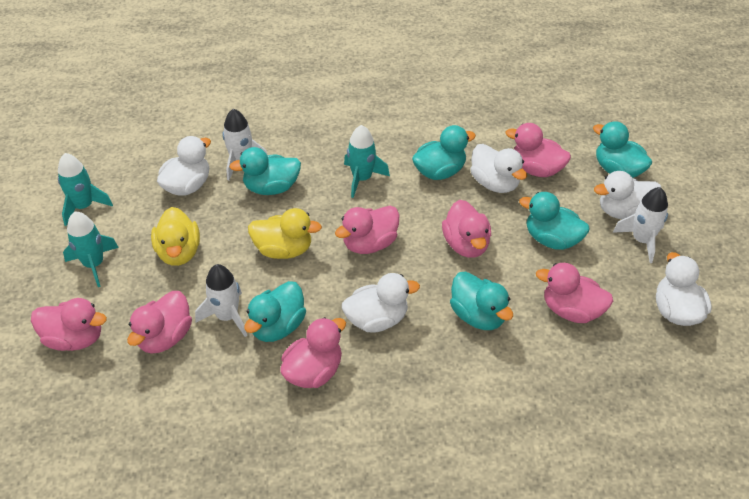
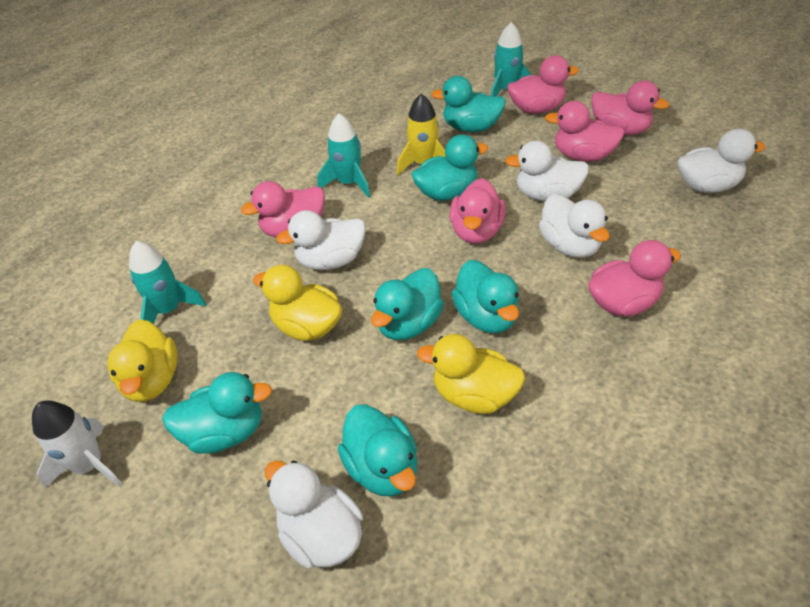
pink duck: [31,298,107,351] [127,291,192,354] [280,317,346,388] [335,206,399,254] [442,200,491,258] [505,123,571,177] [536,263,613,323] = 7 -> [241,181,325,238] [450,178,506,244] [507,55,579,114] [545,101,625,162] [588,240,681,316] [591,81,669,135] = 6
white rocket: [195,264,247,337] [222,109,267,180] [613,187,668,263] = 3 -> [32,401,122,488] = 1
yellow duck: [151,207,200,266] [248,208,322,259] = 2 -> [107,319,178,402] [253,265,342,341] [417,334,525,414] = 3
yellow rocket: none = 0 -> [397,94,446,175] = 1

